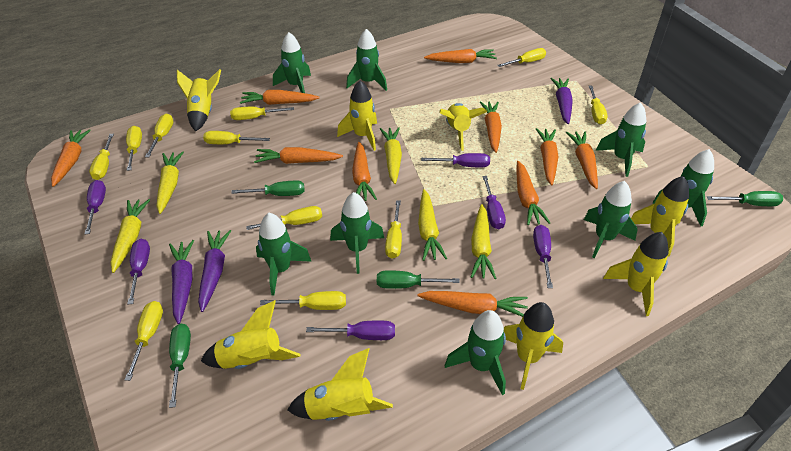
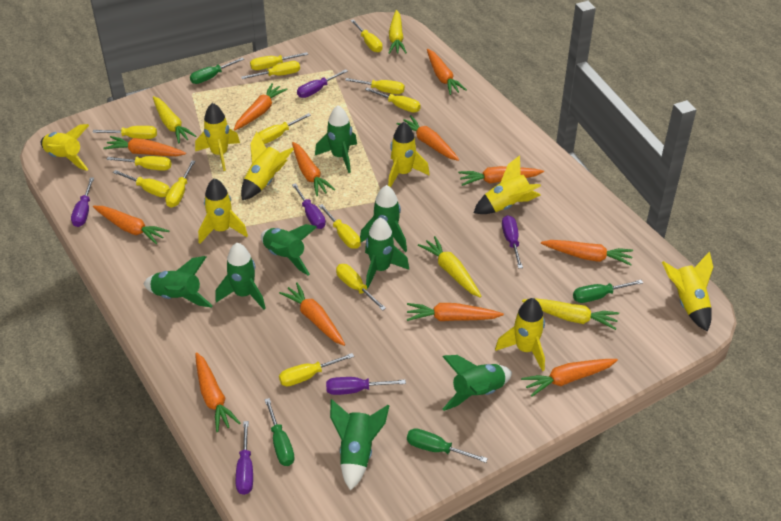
orange carrot: [51,129,91,187] [240,90,320,105] [254,147,343,164] [352,142,377,201] [417,291,528,317] [424,49,497,63] [480,101,502,153] [516,161,550,225] [536,128,558,185] [566,131,598,189] = 10 -> [93,206,169,244] [103,136,186,156] [195,352,240,432] [234,83,288,131] [279,282,345,346] [292,142,335,196] [397,115,459,161] [407,303,504,321] [427,49,467,95] [458,166,544,186] [521,359,618,397] [541,240,633,266] = 12
purple carrot: [169,240,194,324] [198,230,231,312] [550,78,573,124] = 3 -> none = 0
yellow carrot: [111,199,150,273] [156,151,184,214] [380,127,402,184] [418,189,447,261] [471,204,496,279] = 5 -> [153,96,196,143] [389,10,407,54] [418,236,482,298] [522,298,619,330] = 4
yellow screwdriver: [89,134,114,180] [125,301,163,381] [126,126,142,171] [145,114,173,157] [203,131,270,144] [230,106,294,120] [246,206,322,230] [260,291,346,310] [385,200,402,259] [497,48,546,67] [589,86,608,124] = 11 -> [93,126,157,139] [106,156,172,171] [113,170,170,197] [165,160,196,208] [241,61,300,79] [250,52,308,70] [258,113,311,144] [279,353,354,386] [319,204,361,249] [336,264,386,311] [345,78,405,94] [350,19,382,52] [365,88,421,113] = 13

